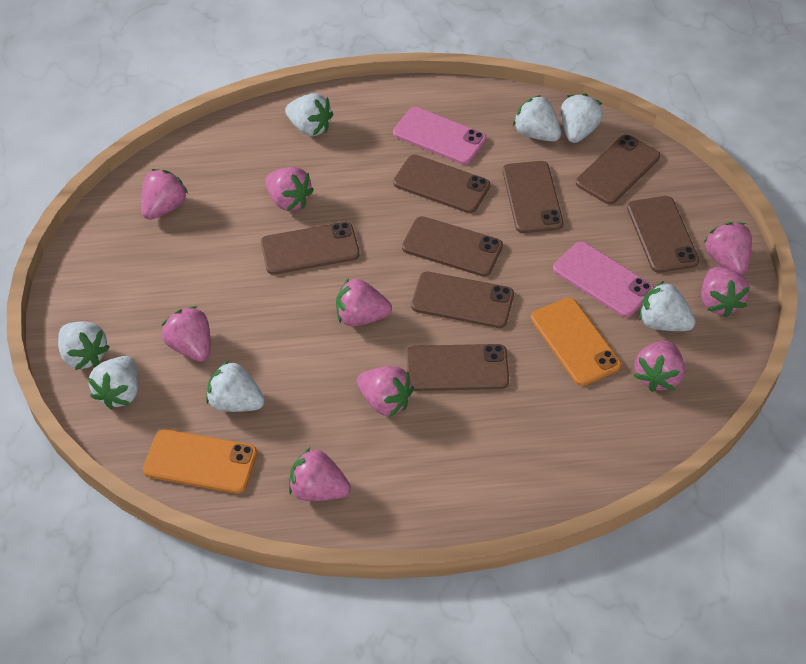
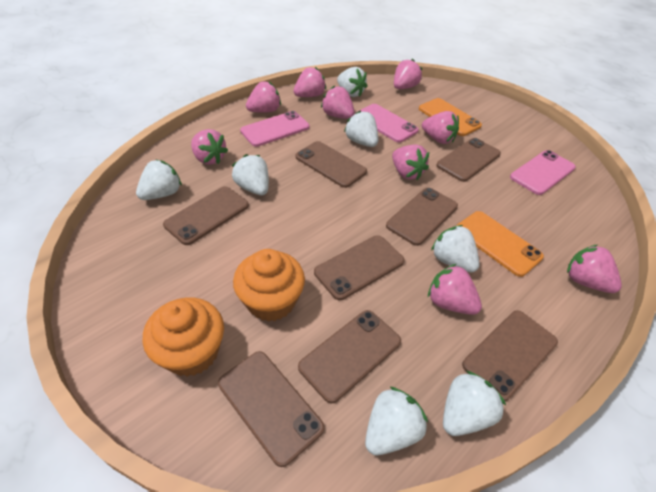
orange cupcake: none = 0 -> [143,297,224,377] [233,249,305,322] = 2
pink phone: [393,107,487,165] [553,242,654,317] = 2 -> [240,111,310,147] [355,104,419,143] [510,150,576,195] = 3

